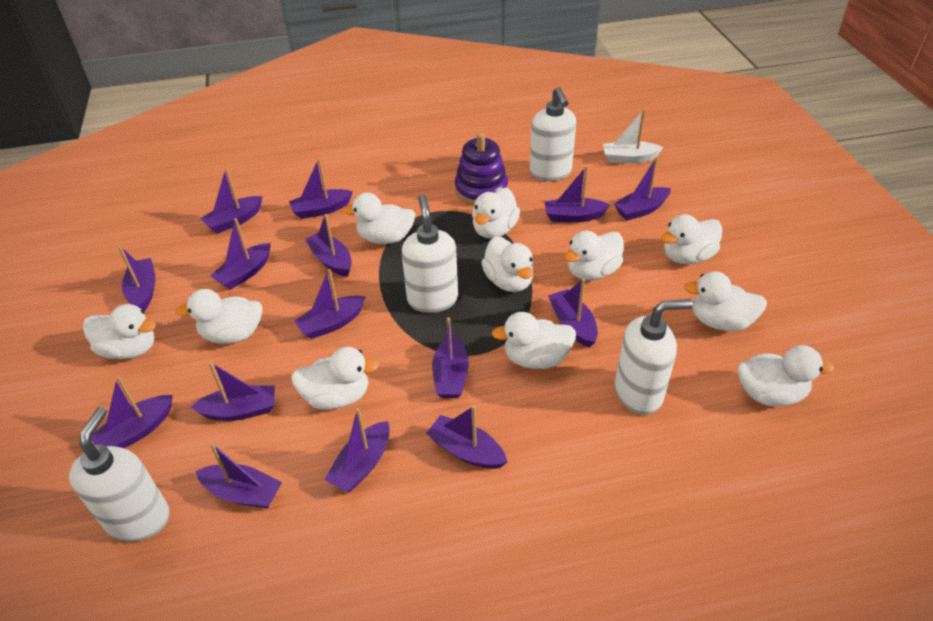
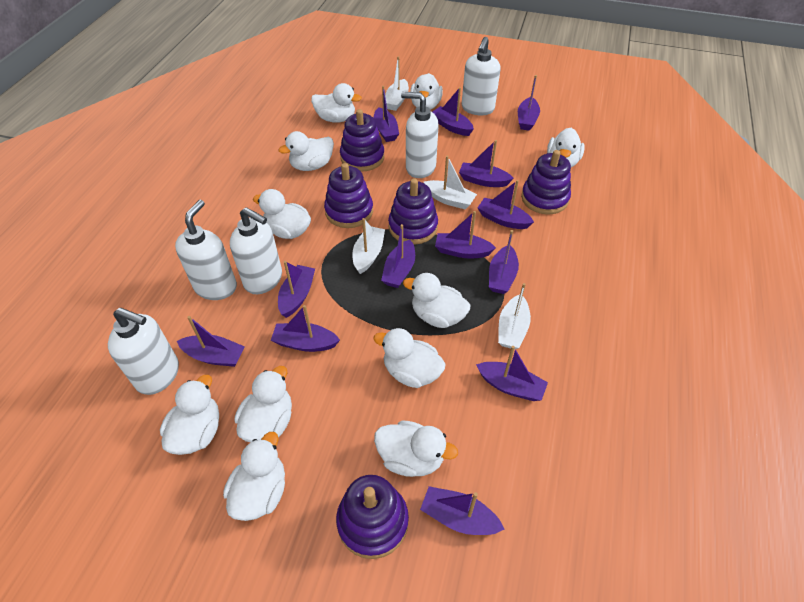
purple boat: [91,376,173,448] [118,246,155,311] [191,362,275,421] [196,442,282,509] [200,168,263,234] [210,218,271,290] [289,158,353,219] [294,269,365,339] [305,214,352,277] [324,408,390,492] [426,405,507,469] [432,317,469,398] [544,166,610,223] [548,279,598,348] [614,157,671,221] = 15 -> [177,316,245,367] [271,305,340,352] [278,261,315,318] [374,86,399,142] [381,224,415,288] [420,486,505,535] [432,87,474,136] [435,211,496,258] [459,140,514,187] [476,346,548,401] [477,180,534,229] [489,230,519,294] [518,75,540,131] = 13
purple stacking toy: [455,133,508,205] = 1 -> [324,163,373,228] [336,475,409,559] [340,109,385,171] [388,178,438,245] [521,150,571,214] = 5
white boat: [603,109,664,164] = 1 -> [352,218,385,274] [385,56,409,111] [424,156,477,209] [498,283,531,349] = 4
white soap dispenser: [69,407,170,542] [402,194,458,313] [530,87,576,181] [615,299,693,415] = 4 -> [108,308,179,395] [175,200,237,300] [230,207,282,294] [401,92,438,178] [462,37,501,115] = 5

